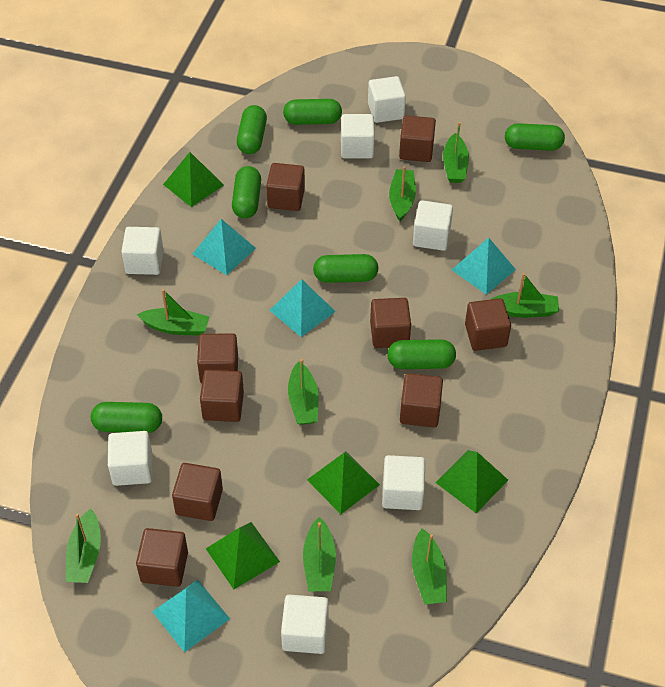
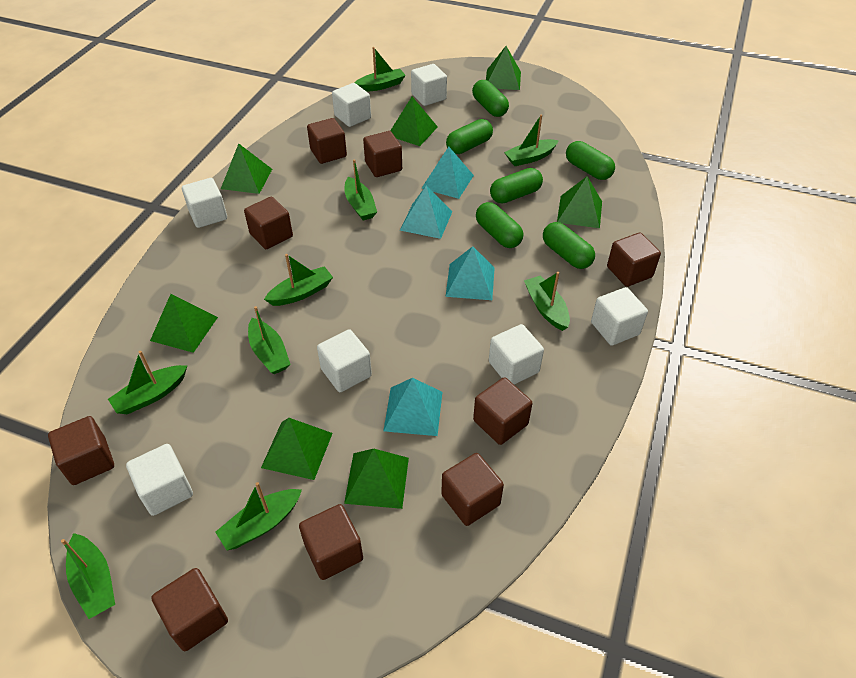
green boat: [66,509,101,583] [136,289,209,336] [288,359,319,425] [303,517,336,591] [389,166,416,221] [412,528,447,604] [443,122,469,183] [491,273,559,318] = 8 -> [61,533,115,619] [108,351,187,414] [215,482,302,550] [248,306,291,374] [264,254,333,306] [345,159,377,221] [355,47,406,92] [504,115,559,166] [524,272,570,331] = 9
green capsule: [91,402,162,433] [232,166,261,218] [237,105,267,154] [283,99,342,125] [313,254,379,283] [387,339,456,369] [505,123,565,151] = 7 -> [446,119,493,154] [472,80,509,117] [476,202,523,248] [490,168,543,204] [543,222,595,269] [566,141,615,180] = 6
green pyramid: [163,152,224,207] [206,522,280,589] [307,451,380,514] [436,450,508,513] = 4 -> [150,294,218,353] [221,143,272,194] [261,418,333,480] [344,449,409,509] [390,97,438,146] [486,46,521,90] [557,176,602,228] = 7

